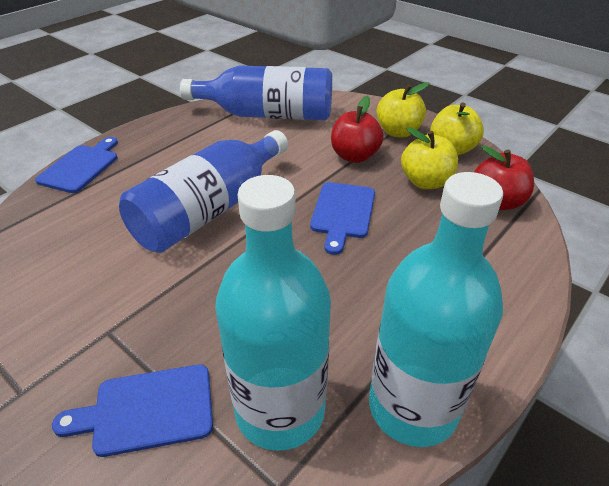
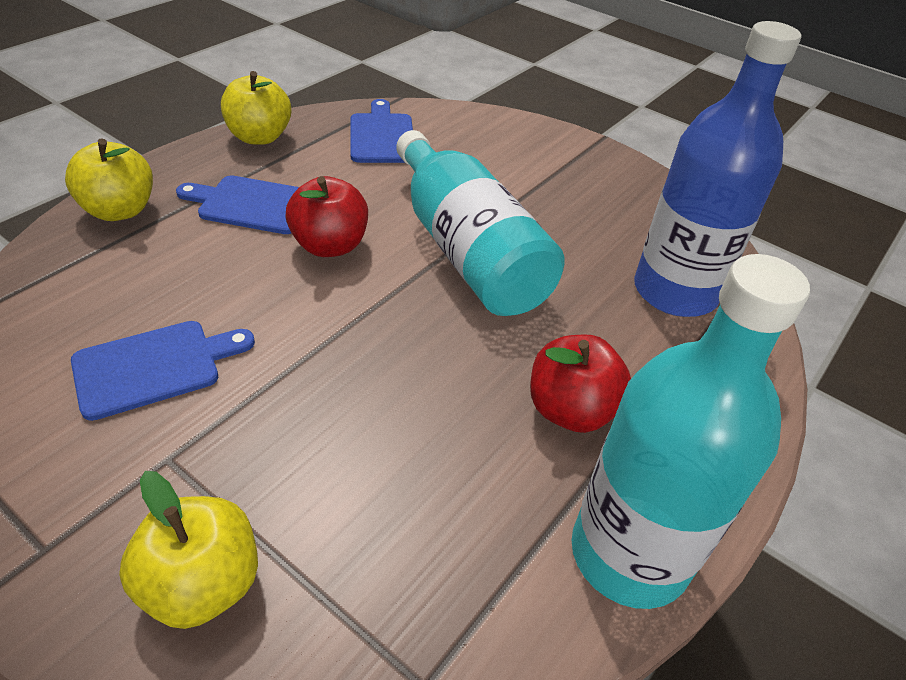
blue bottle: [119,130,288,253] [180,65,332,120] = 2 -> [634,21,801,317] = 1

